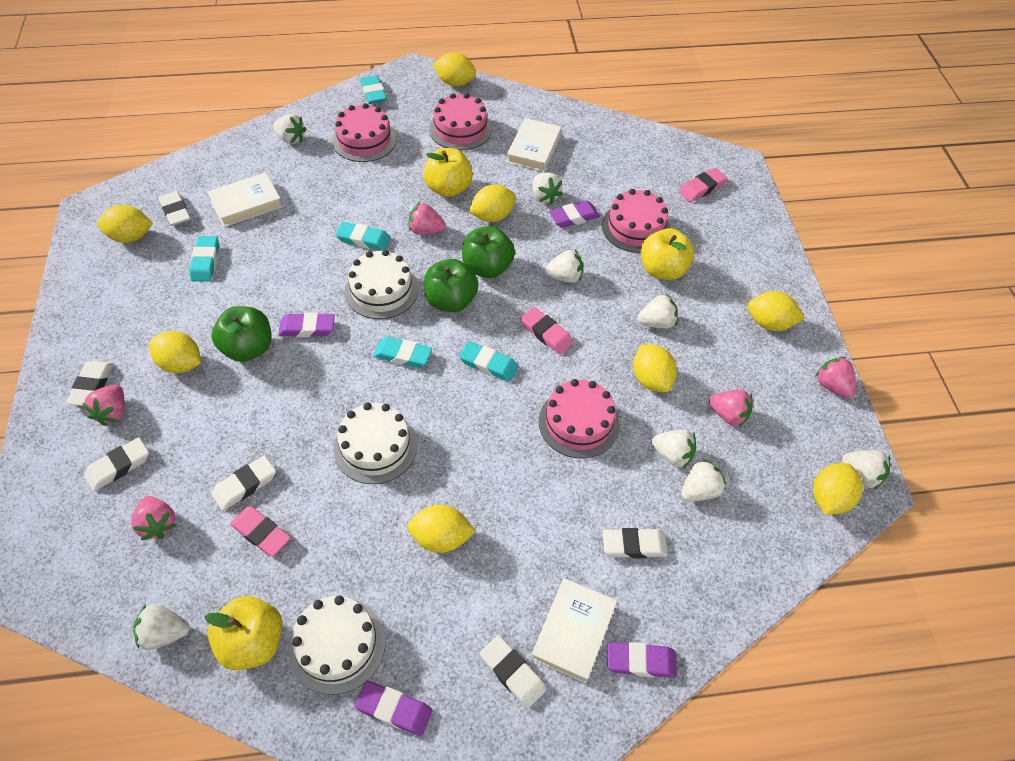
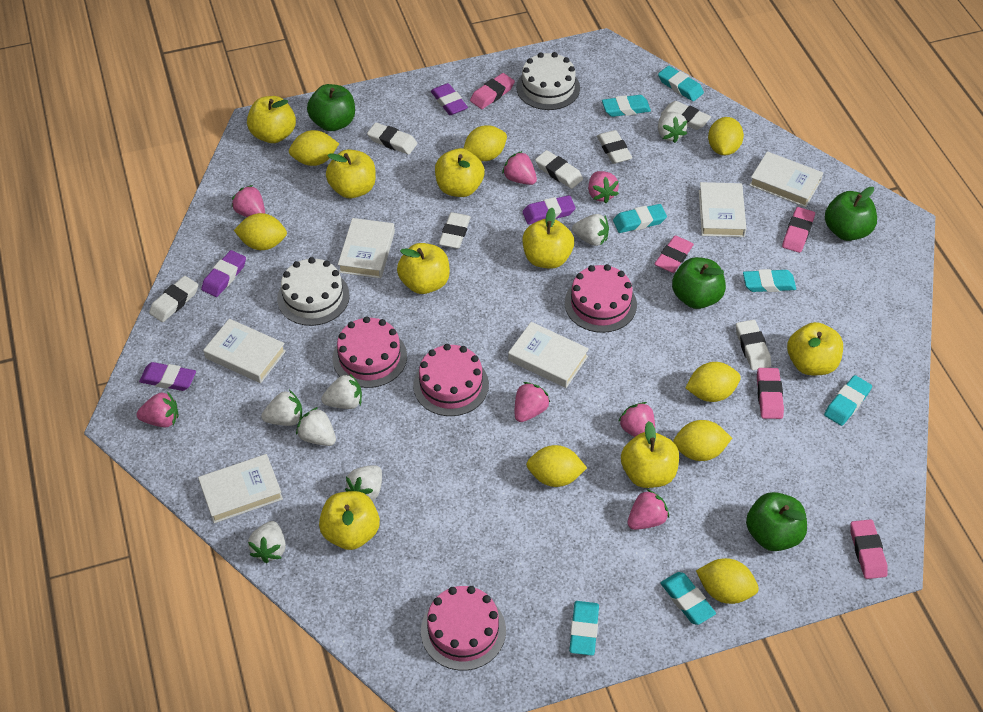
green apple: [212,306,272,362] [424,259,478,312] [462,226,515,278] = 3 -> [307,84,355,131] [672,257,726,309] [746,492,807,551] [825,187,877,241] = 4
pink eraser: [230,506,291,556] [520,307,573,354] [679,168,727,202] = 3 -> [470,73,515,109] [654,236,694,273] [757,368,784,419] [782,207,815,253] [851,519,887,579] = 5
pink strawberry: [82,385,125,426] [131,496,177,540] [409,202,446,235] [709,390,752,427] [815,357,856,398] = 5 -> [137,391,179,427] [232,185,265,217] [502,151,537,185] [515,382,550,422] [588,171,619,203] [618,402,655,437] [627,489,669,530] = 7
turquoise eraser: [189,236,219,282] [336,222,391,251] [360,75,387,104] [373,337,432,368] [459,341,518,382] = 5 -> [569,601,599,656] [602,95,651,117] [613,204,667,233] [658,66,704,101] [661,572,716,625] [743,269,796,292] [824,375,872,426] = 7
white book: [207,173,283,227] [507,118,562,172] [531,578,617,684] = 3 -> [198,454,283,523] [203,319,286,383] [338,218,395,278] [508,322,589,388] [699,182,746,237] [749,151,823,207] = 6
white cake: [288,596,386,695] [334,403,417,484] [345,250,418,319] = 3 -> [277,257,350,326] [516,52,580,110] = 2
white eraser: [66,361,113,406] [84,437,149,491] [158,191,191,226] [212,456,276,511] [480,635,546,709] [603,528,668,558] = 6 -> [149,276,198,322] [367,122,417,154] [439,212,471,249] [535,150,583,189] [597,130,632,164] [661,101,711,130] [736,320,771,370] = 7
white strawberry: [133,604,190,650] [273,114,307,144] [533,173,563,204] [544,250,583,283] [637,294,678,329] [651,429,696,469] [681,459,726,501] [842,450,890,490] = 8 -> [248,521,286,563] [261,390,302,426] [296,407,336,446] [321,373,362,409] [345,465,382,501] [572,214,609,246] [658,112,687,143] = 7
yellow apple: [205,596,283,670] [423,148,473,197] [641,228,694,280] = 3 -> [247,96,296,143] [319,491,380,550] [326,150,376,198] [397,243,450,294] [435,148,485,197] [522,208,574,269] [621,421,679,488] [787,322,843,375] = 8

